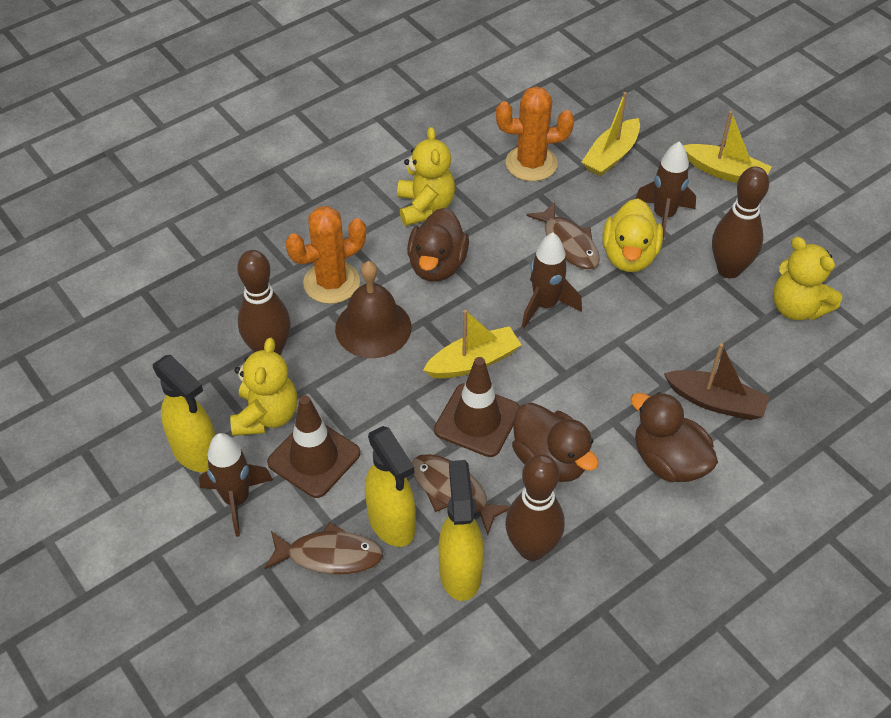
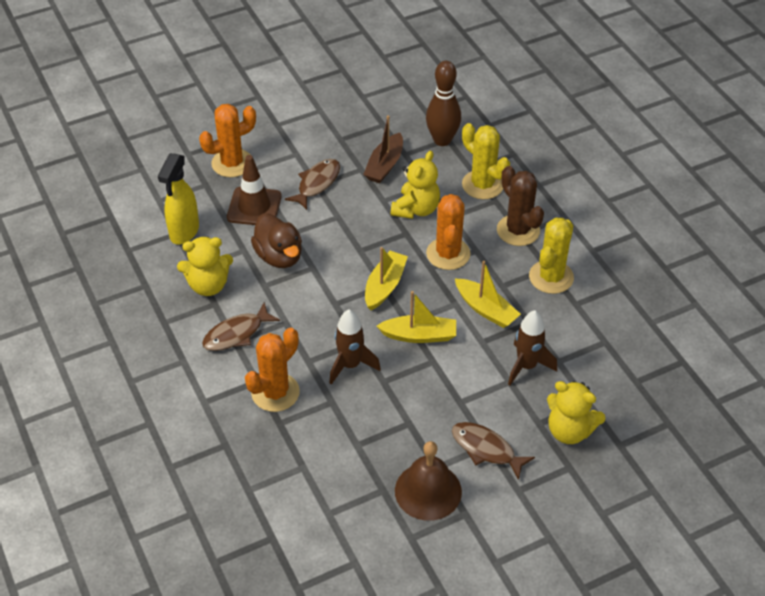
brown bowling pin: [237,250,291,355] [505,454,565,561] [712,166,769,278] = 3 -> [426,61,461,146] = 1
brown cactus: none = 0 -> [497,166,544,246] = 1
brown duck: [407,208,469,282] [512,402,599,482] [631,392,718,482] = 3 -> [251,213,302,268] = 1
brown rocket: [199,433,273,537] [522,232,582,328] [636,141,696,240] = 3 -> [329,309,381,385] [508,310,557,385] = 2
brown traffic cone: [267,396,360,498] [434,357,520,457] = 2 -> [227,155,282,225] = 1
orange cactus: [285,206,366,304] [496,86,574,181] = 2 -> [199,104,256,177] [245,327,300,412] [426,194,470,270] = 3
yellow cactus: none = 0 -> [462,123,510,199] [529,217,574,294] = 2
yellow duck: [602,199,663,272] = 1 -> none = 0
yellow spray bottle: [153,355,215,472] [365,426,416,547] [439,460,484,601] = 3 -> [158,153,199,245] = 1

